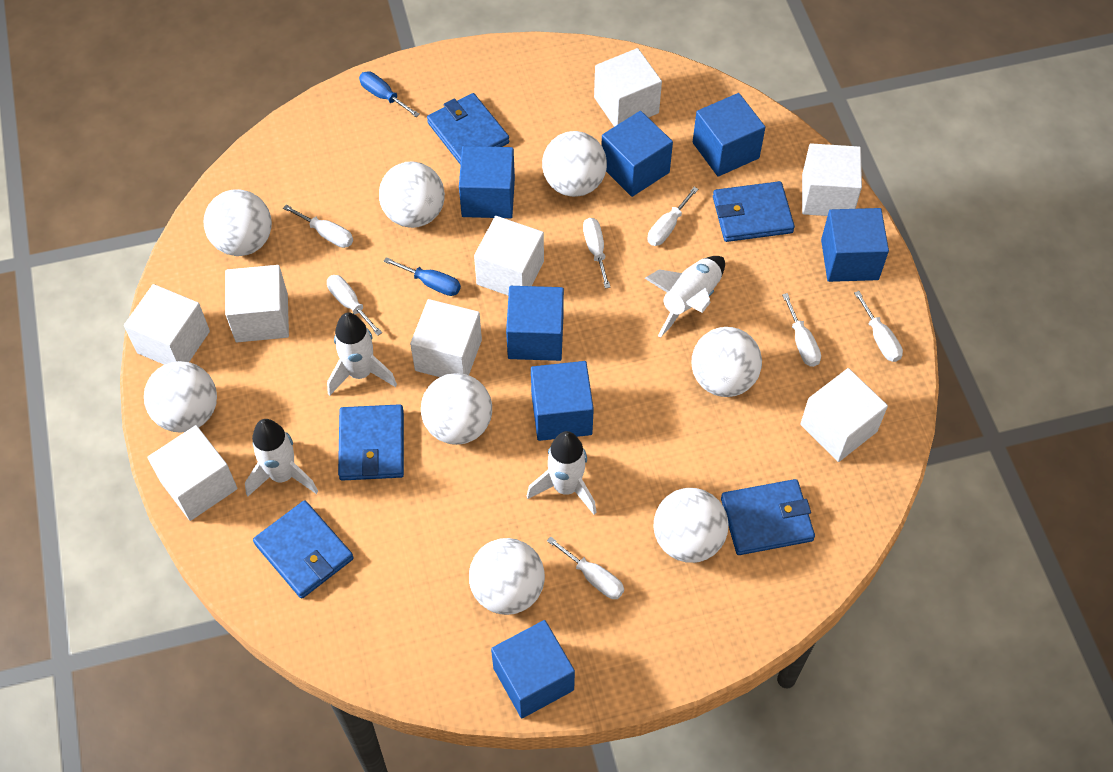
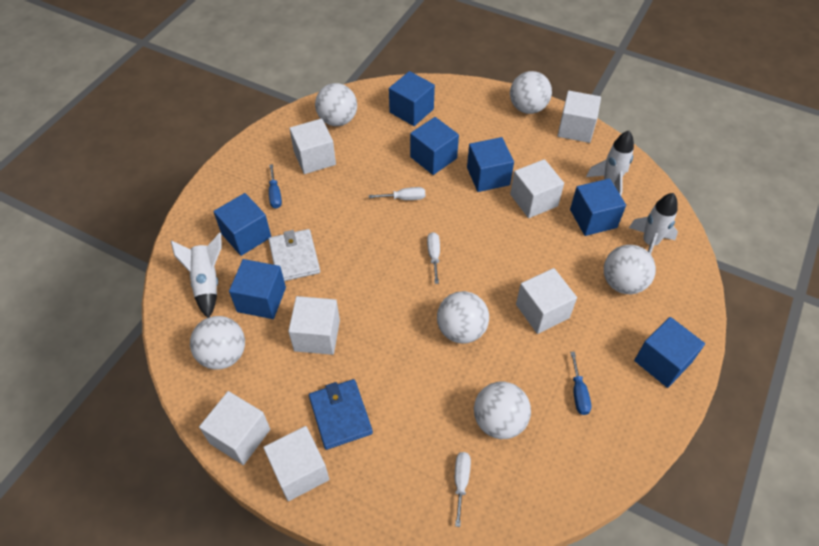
blue wallet: [253,500,354,599] [338,404,404,481] [427,93,509,165] [713,181,795,242] [721,479,815,555] = 5 -> [309,379,373,450] = 1
white ball: [144,361,217,433] [204,189,272,256] [379,162,445,228] [421,373,492,445] [469,538,545,615] [542,131,607,197] [653,488,729,563] [692,327,762,397] = 8 -> [190,316,245,370] [315,83,357,126] [437,291,489,344] [474,382,531,439] [510,71,552,114] [604,245,656,294] = 6
white cube: [124,284,210,365] [147,425,238,521] [225,265,289,342] [410,299,482,377] [474,216,544,295] [594,48,662,127] [800,368,888,462] [802,143,862,216] = 8 -> [199,391,270,465] [263,426,329,501] [288,296,340,355] [289,119,336,174] [510,159,564,218] [516,268,577,334] [557,91,601,143] = 7
white rocket: [245,419,318,496] [327,312,397,396] [527,431,597,515] [645,256,725,337] = 4 -> [171,233,222,318] [586,131,634,195] [629,193,678,254] = 3
white screwdriver: [283,205,353,248] [327,275,382,336] [547,537,624,599] [583,218,611,288] [648,187,698,246] [782,293,821,367] [854,291,903,362] = 7 -> [369,187,425,200] [427,232,440,284] [455,452,471,527] = 3
white wallet: none = 0 -> [268,229,320,281] = 1

